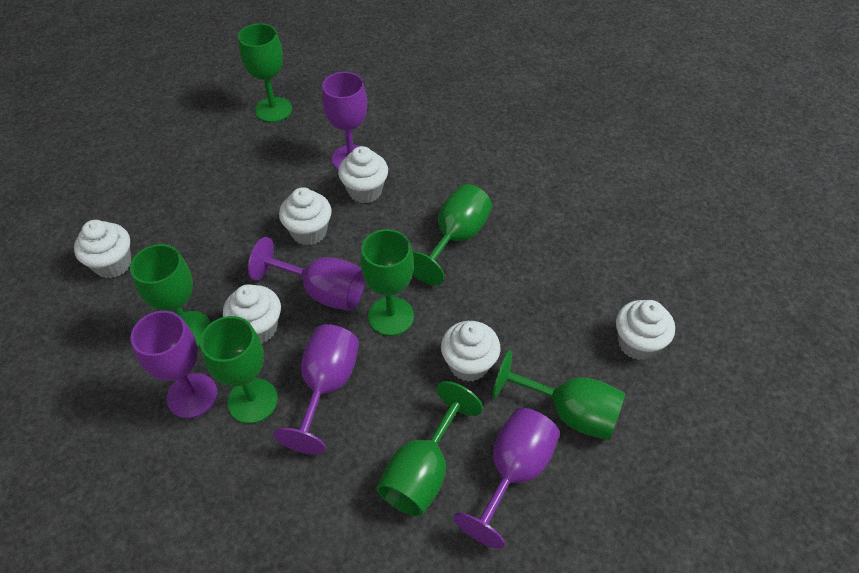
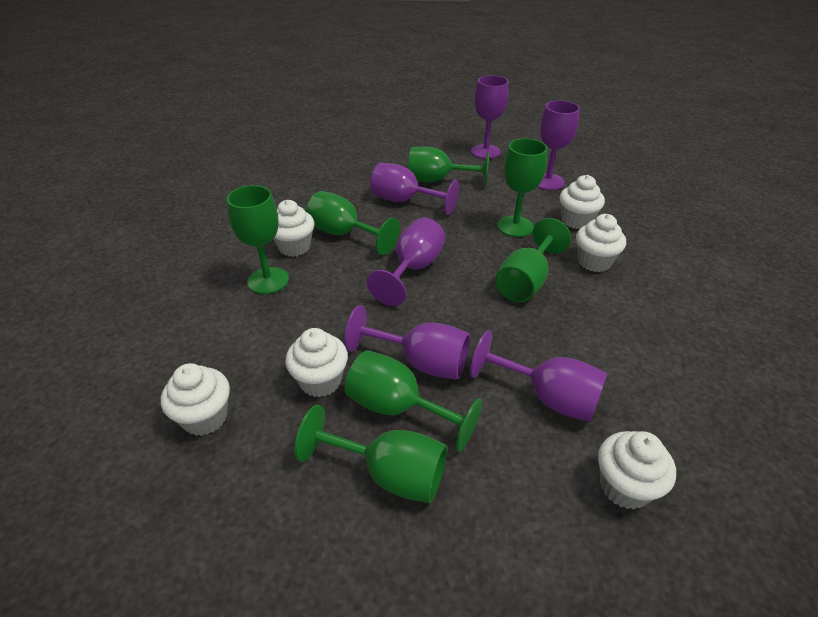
purple goblet: [131,311,217,418] [248,237,365,311] [274,324,359,454] [322,72,367,170] [453,408,560,549] = 5 -> [344,305,470,380] [367,218,445,306] [370,162,459,215] [470,330,608,422] [471,75,509,159] [538,100,580,190] = 6

